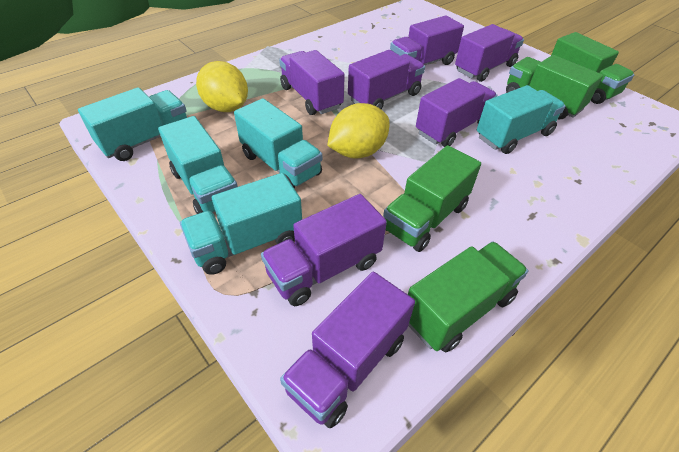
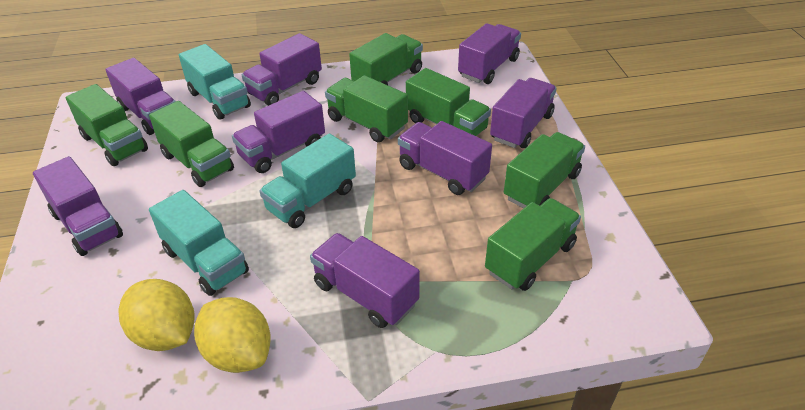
green truck: [383,145,481,252] [408,242,528,352] [506,55,603,120] [551,32,635,104] = 4 -> [65,84,148,166] [149,101,234,187] [325,75,408,142] [349,33,423,85] [406,68,491,136] [485,198,581,291] [504,132,585,208] = 7
purple truck: [261,194,387,306] [279,50,345,115] [280,272,415,429] [348,50,425,109] [390,15,464,65] [416,78,497,147] [455,24,524,82] = 7 -> [33,156,123,256] [105,58,176,135] [232,91,325,173] [242,33,322,106] [310,233,420,328] [398,121,492,195] [458,23,521,84] [490,78,557,148] = 8
turquoise truck: [78,87,187,161] [158,116,238,214] [180,173,302,275] [234,98,322,188] [477,85,565,154] = 5 -> [149,190,249,296] [179,44,251,120] [259,133,356,228] = 3

